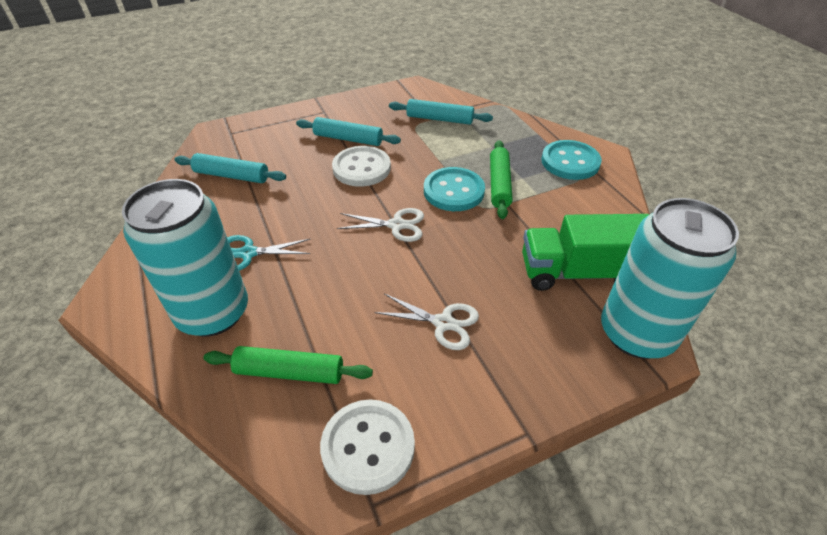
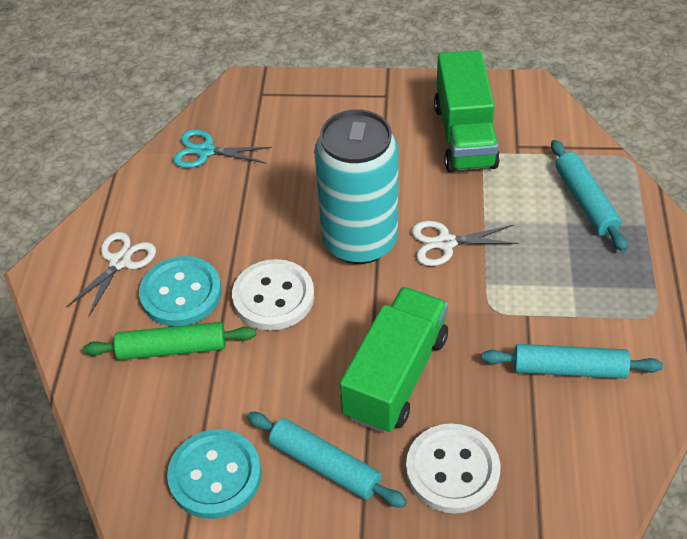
green rolling pin: [203,346,373,384] [490,140,513,219] = 2 -> [83,322,256,360] = 1
green truck: [522,214,650,291] = 1 -> [340,287,448,433] [434,50,500,172] = 2
turquoise can: [122,179,248,337] [601,198,739,359] = 2 -> [314,109,399,264] = 1

